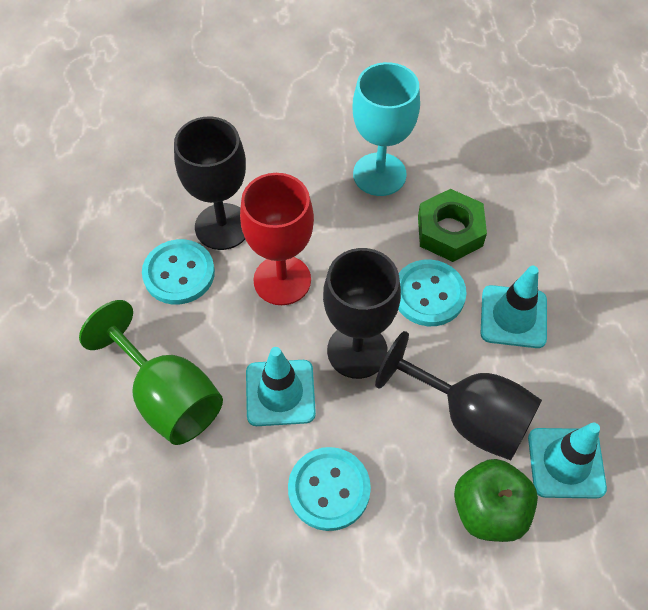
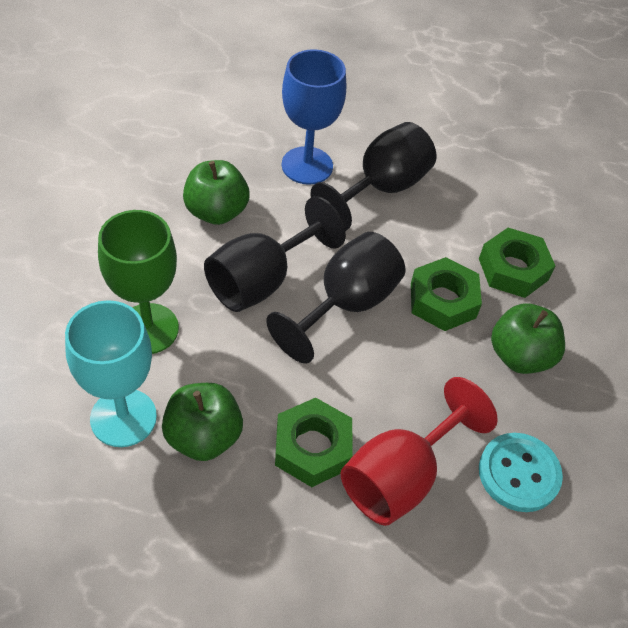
blue goblet: none = 0 -> [282,49,346,185] = 1
green apple: [454,459,538,542] = 1 -> [162,383,243,461] [183,160,250,225] [491,304,565,374] = 3
green nut: [418,189,487,262] = 1 -> [275,397,353,487] [411,257,482,331] [479,228,555,298] = 3
turquoise button: [142,239,215,305] [288,447,371,531] [398,260,466,326] = 3 -> [479,433,563,512] = 1
turquoise traffic cone: [246,347,316,426] [480,266,547,348] [528,422,607,499] = 3 -> none = 0

